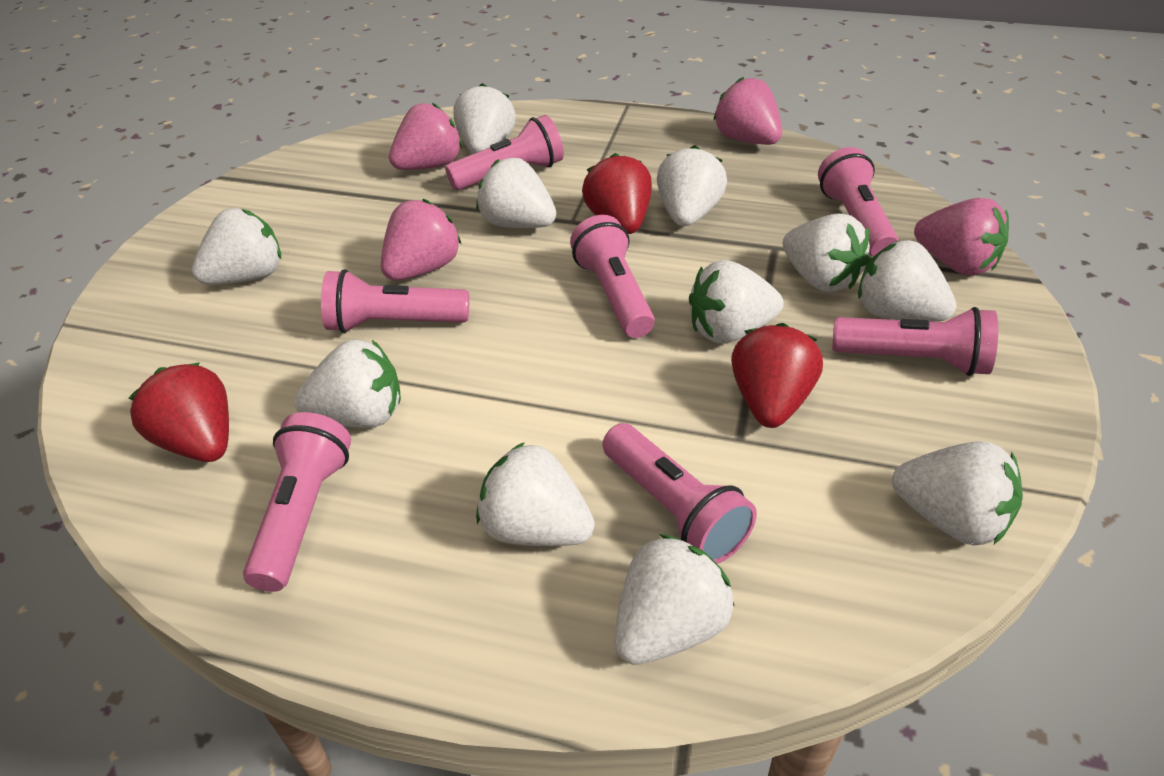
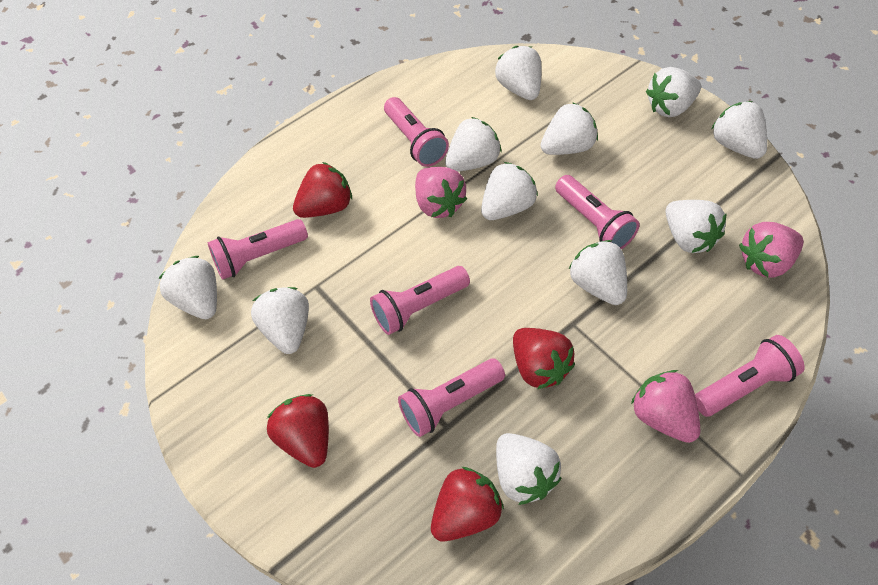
pink flashlight: [243,412,351,592] [321,269,469,333] [445,115,564,190] [570,215,655,338] [603,423,757,564] [818,147,899,257] [832,307,998,376] = 7 -> [208,219,308,280] [370,266,470,335] [384,97,449,167] [398,359,505,437] [555,175,640,249] [695,335,805,417] = 6
pink strawberry: [381,199,461,280] [389,103,462,170] [713,77,782,145] [914,198,1009,276] = 4 -> [415,167,467,218] [631,370,700,443] [739,222,804,278] = 3
red strawberry: [129,362,229,462] [582,153,652,234] [731,323,823,428] = 3 -> [267,394,329,468] [293,162,352,218] [431,467,504,542] [513,328,575,389] = 4

